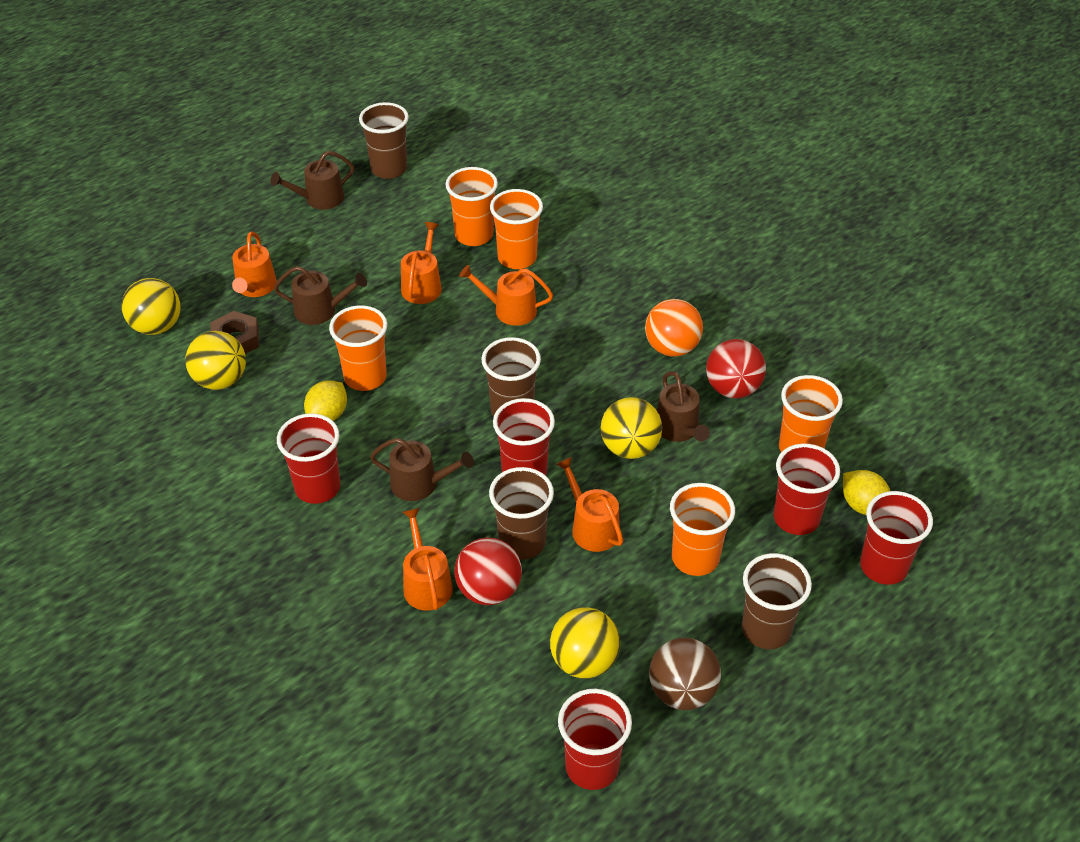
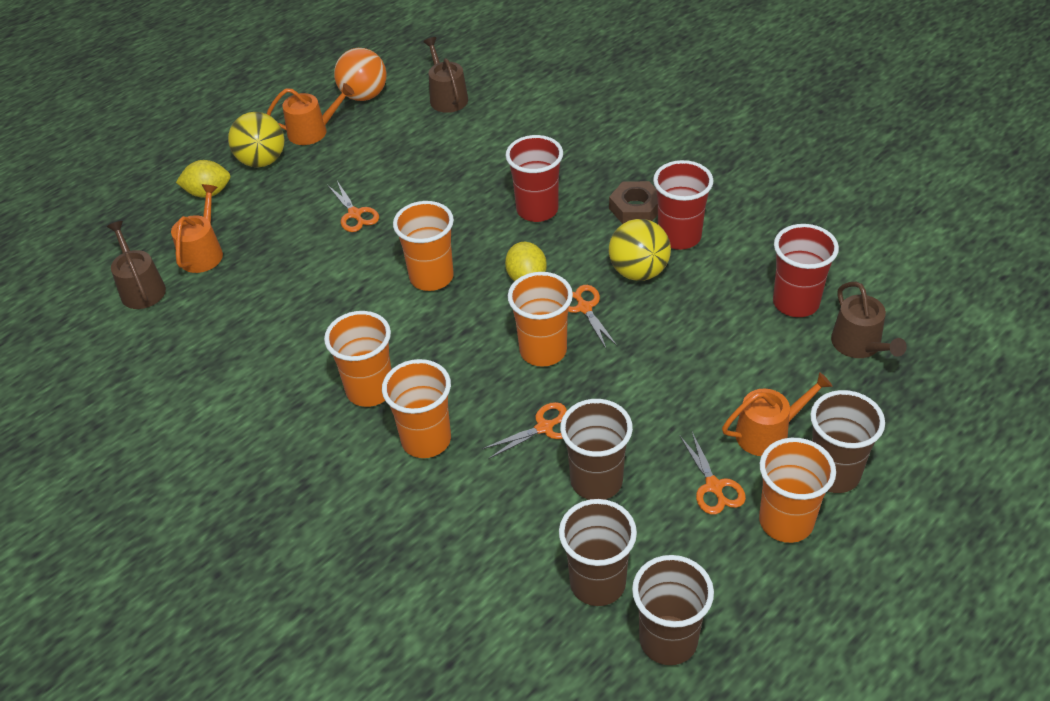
brown ball: [649,637,721,710] = 1 -> none = 0
brown watering can: [270,151,354,210] [274,266,367,325] [370,438,474,501] [657,371,710,442] = 4 -> [107,221,166,309] [423,37,468,113] [831,282,907,358] = 3
orange scissors: none = 0 -> [328,181,379,232] [482,402,567,459] [568,285,617,348] [680,432,746,515] = 4
orange watering can: [232,231,277,297] [401,222,442,304] [403,508,453,611] [459,265,553,326] [556,457,623,552] = 5 -> [171,184,223,273] [267,83,354,145] [722,372,833,456] = 3
red ball: [454,537,522,605] [706,339,766,398] = 2 -> none = 0
red cup: [277,413,340,504] [493,398,555,476] [558,689,632,790] [774,443,840,535] [860,491,933,585] = 5 -> [506,135,563,222] [653,160,713,250] [773,224,839,317] = 3
yellow ball: [121,278,181,335] [185,331,246,390] [550,607,620,678] [600,397,662,459] = 4 -> [228,112,284,167] [609,219,671,281] = 2

